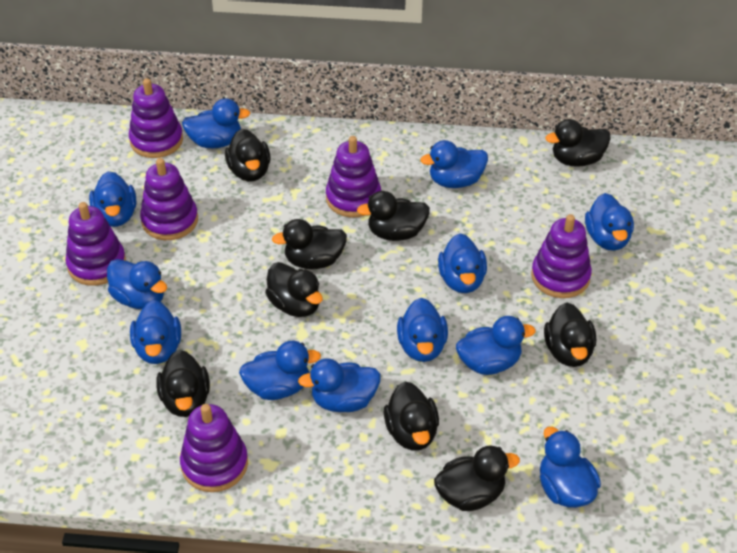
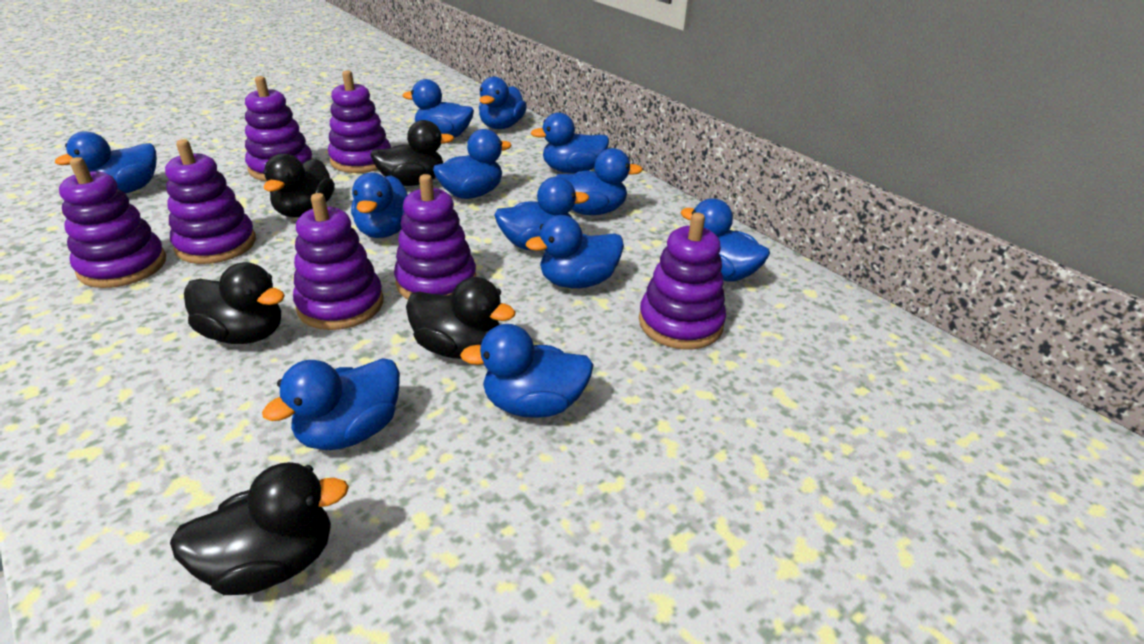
black duck: [157,350,210,417] [225,129,271,181] [265,262,323,317] [272,219,347,269] [357,191,430,241] [384,382,439,450] [434,445,520,511] [544,303,596,367] [545,119,611,167] = 9 -> [170,462,349,595] [184,262,285,344] [263,153,335,217] [370,120,454,186] [406,277,516,359] = 5
purple stacking toy: [65,202,126,286] [129,78,183,158] [140,158,198,240] [180,404,248,492] [326,136,381,217] [531,214,592,298] = 6 -> [59,157,166,288] [165,139,256,264] [245,76,312,181] [293,193,384,330] [328,70,391,173] [394,174,476,299] [639,213,726,349] = 7

